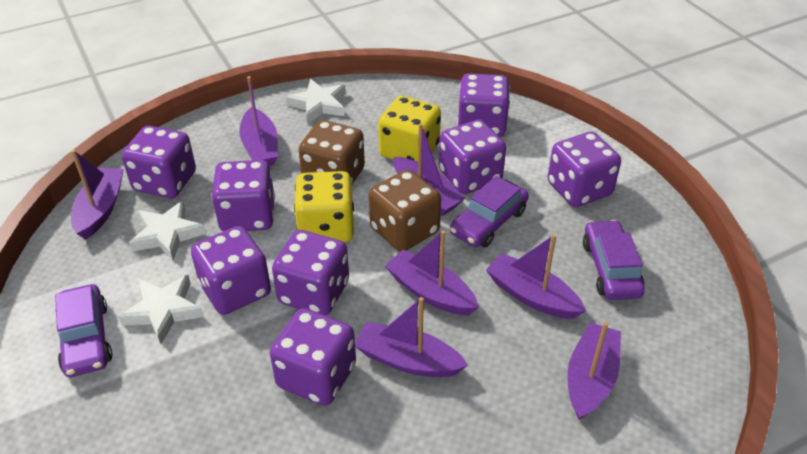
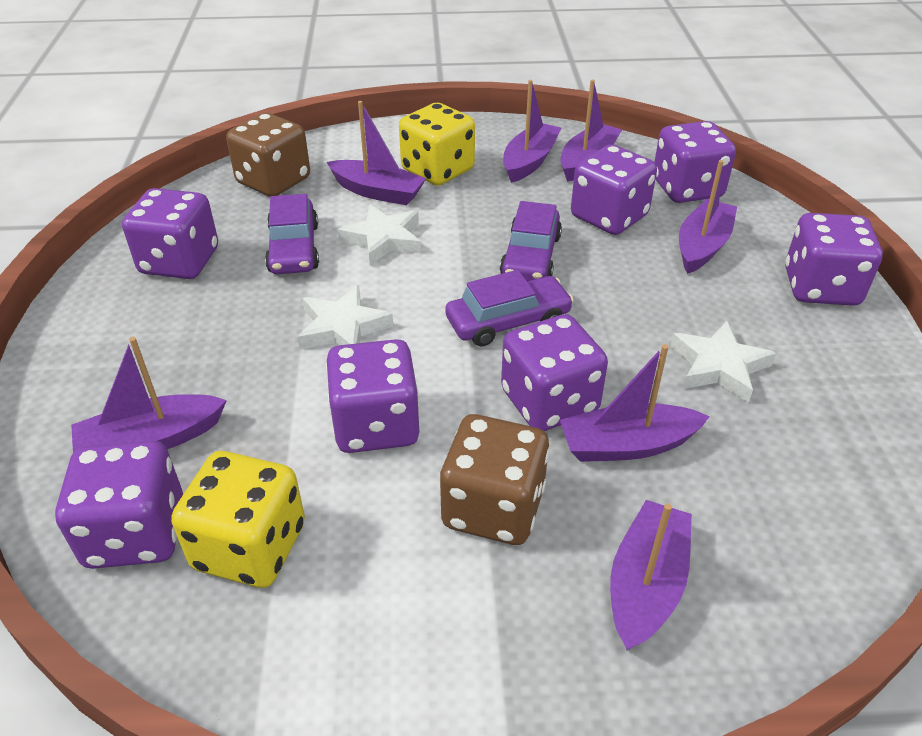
purple dice: [122,126,196,198] [191,226,271,315] [211,160,275,231] [270,308,356,406] [272,230,349,316] [439,120,506,194] [457,73,510,137] [548,132,621,207] = 8 -> [55,441,183,569] [122,188,218,279] [326,339,419,453] [501,314,608,431] [571,145,657,235] [654,121,736,203] [785,213,883,306] = 7

